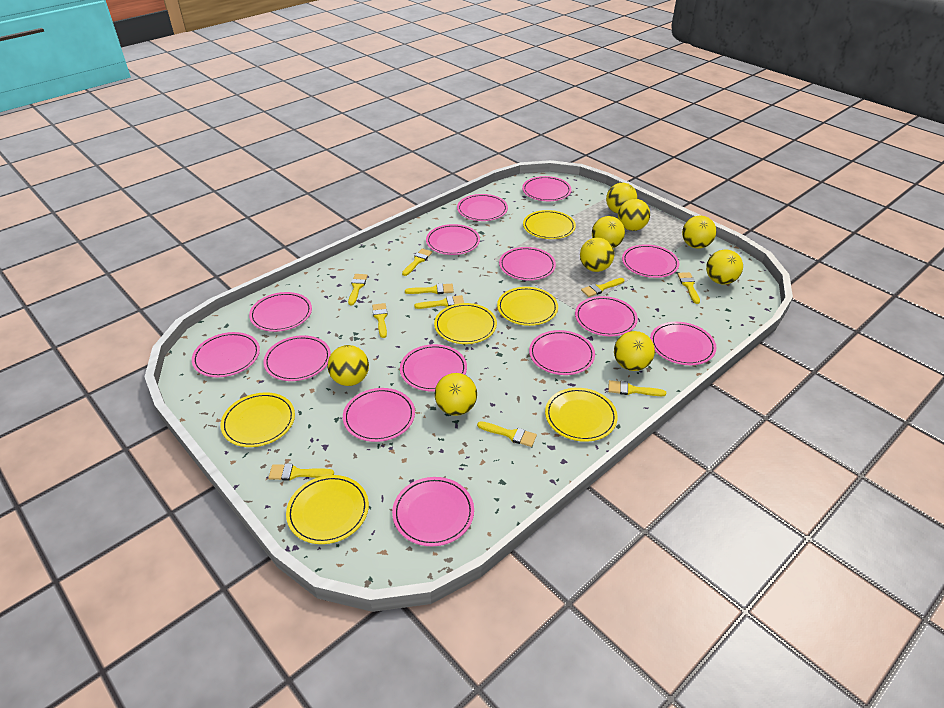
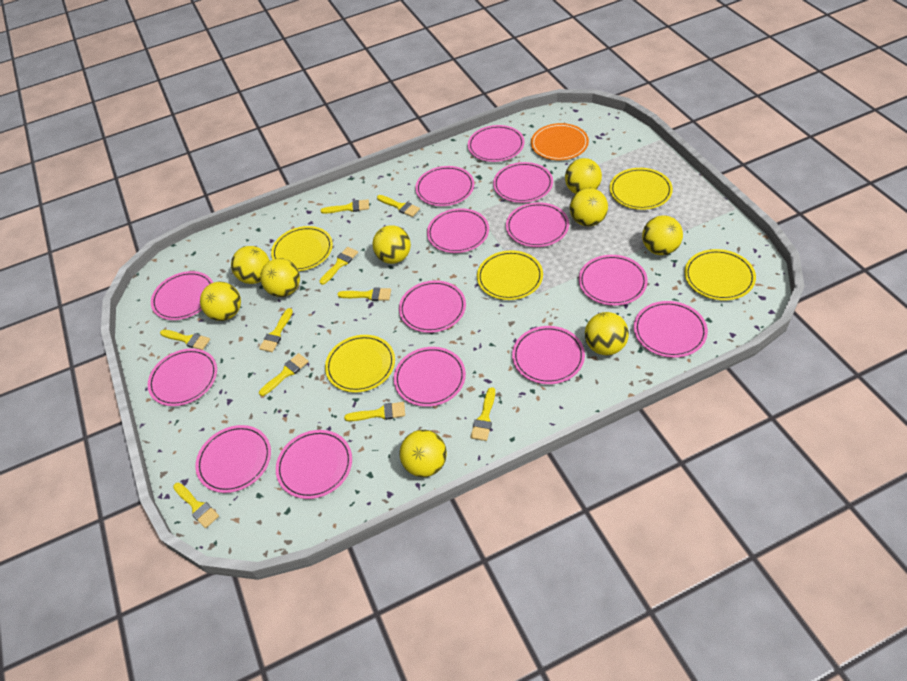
orange plate: none = 0 -> [531,123,589,160] = 1
yellow plate: [221,392,295,447] [286,475,369,544] [434,303,497,344] [497,287,558,326] [523,210,576,239] [545,388,618,442] = 6 -> [271,226,333,271] [325,335,395,393] [477,250,543,300] [610,168,673,210] [685,249,756,300] = 5

